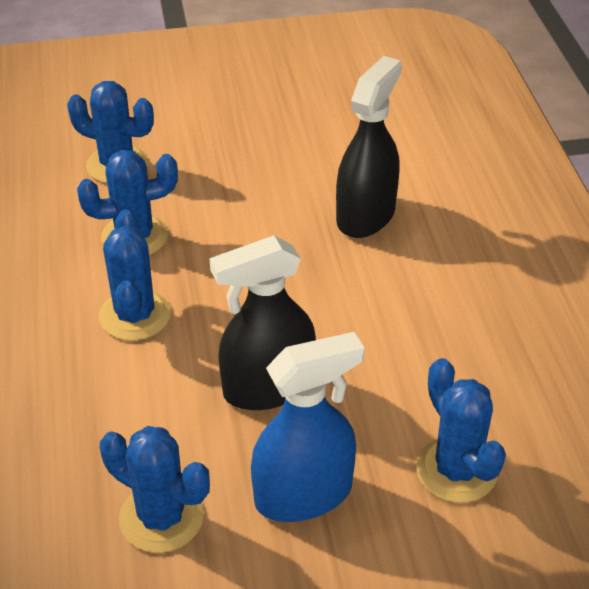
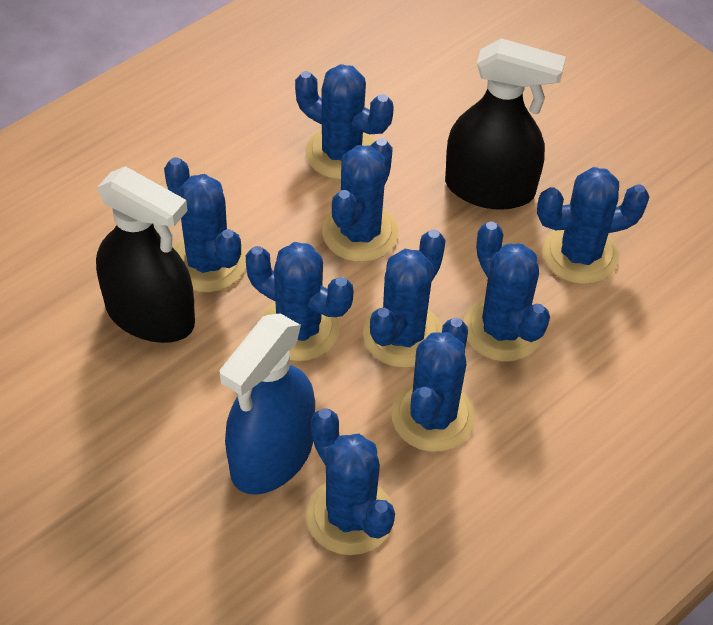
blue cactus: [67,81,154,183] [77,150,178,255] [99,209,171,341] [100,426,210,553] [416,358,506,503] = 5 -> [164,157,246,292] [246,242,353,361] [295,64,394,180] [306,408,395,555] [322,138,398,262] [363,229,446,368] [391,318,475,452] [464,221,550,362] [537,167,649,284] = 9

